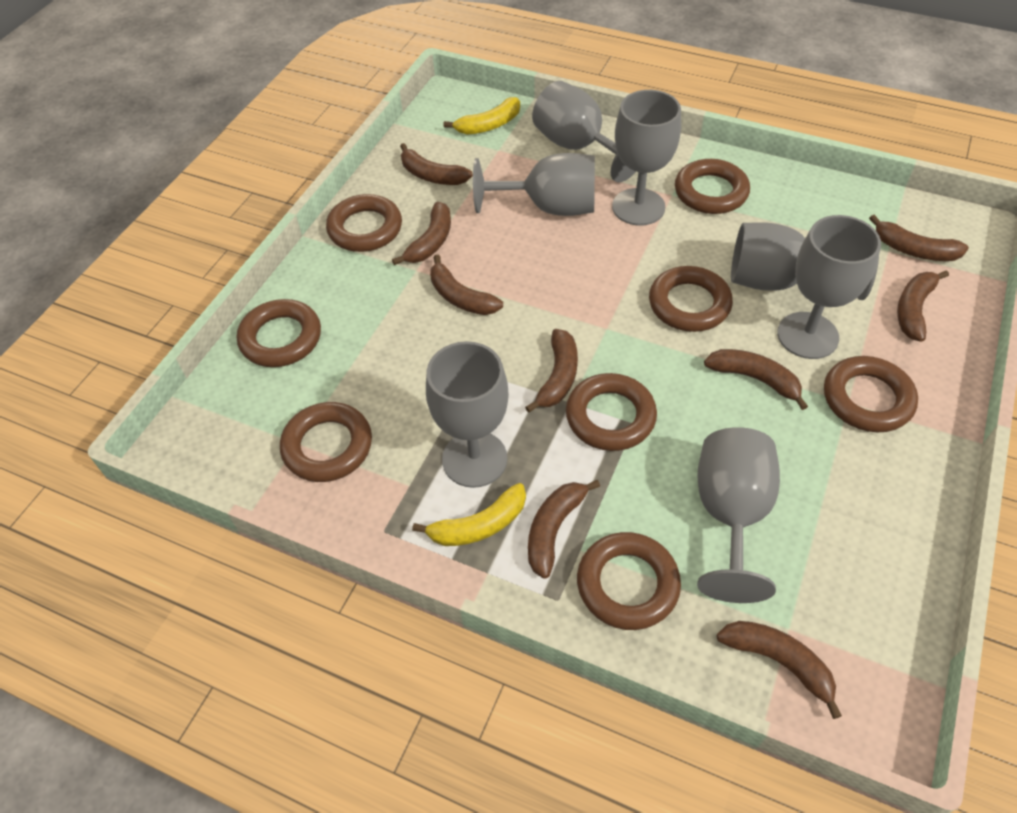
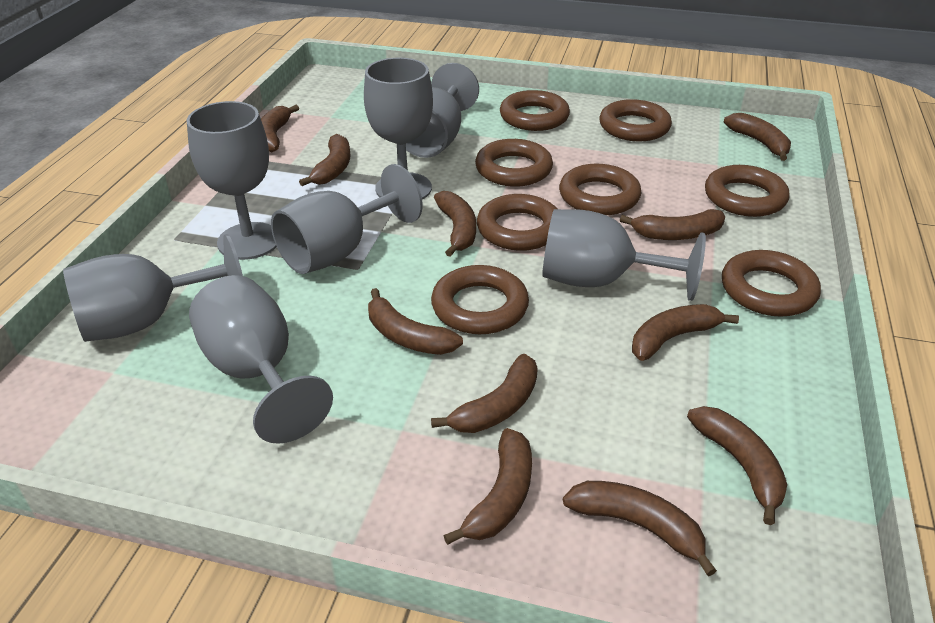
brown banana: [392,202,451,265] [400,143,473,185] [430,255,503,315] [525,329,578,413] [528,480,600,579] [704,349,808,410] [717,621,842,719] [869,215,969,261] [897,270,949,342] = 9 -> [261,105,299,152] [299,134,350,186] [368,288,463,355] [431,354,538,433] [434,191,476,257] [443,428,532,545] [563,481,717,576] [620,209,725,240] [632,304,739,361] [687,406,787,525] [724,113,791,161] = 11
yellow banana: [412,483,526,546] [444,97,520,135] = 2 -> none = 0

